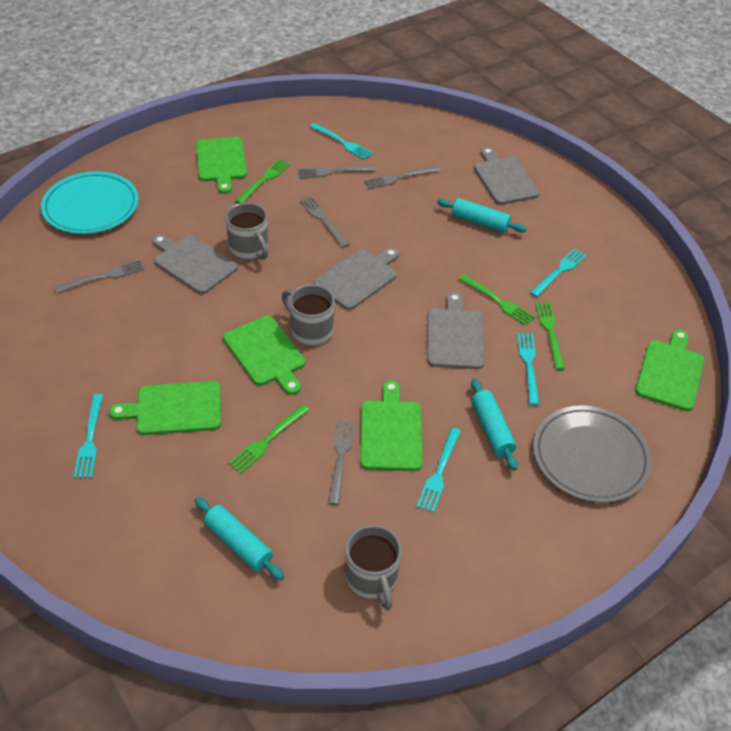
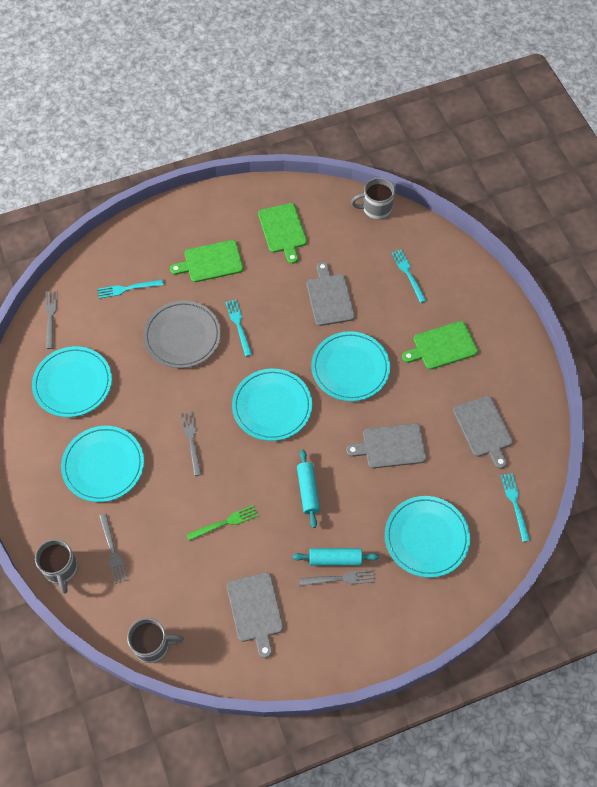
green cutting board: [109,381,221,435] [196,137,247,194] [223,316,306,395] [360,380,423,471] [635,329,705,411] = 5 -> [170,240,243,282] [258,203,307,264] [402,321,478,369] = 3
green fork: [229,404,309,473] [235,159,290,204] [458,274,535,325] [535,302,565,370] = 4 -> [186,505,258,541] = 1
grey fork: [54,260,144,293] [298,165,377,178] [300,196,350,248] [328,419,355,505] [364,165,440,189] = 5 -> [45,291,57,349] [99,513,128,584] [181,411,202,476] [299,569,375,586] = 4
turquoise fork: [74,394,103,478] [310,123,373,160] [417,428,461,513] [517,333,539,405] [530,249,587,297] = 5 -> [98,279,163,299] [225,299,252,356] [392,249,426,303] [501,473,530,542] = 4
turquoise plate: [41,172,139,234] = 1 -> [32,346,112,417] [61,426,144,502] [232,368,312,441] [311,331,390,401] [385,496,470,578] = 5
turquoise rolling pin: [194,497,284,580] [437,198,527,233] [471,378,518,471] = 3 -> [292,548,379,566] [297,449,320,528] = 2

